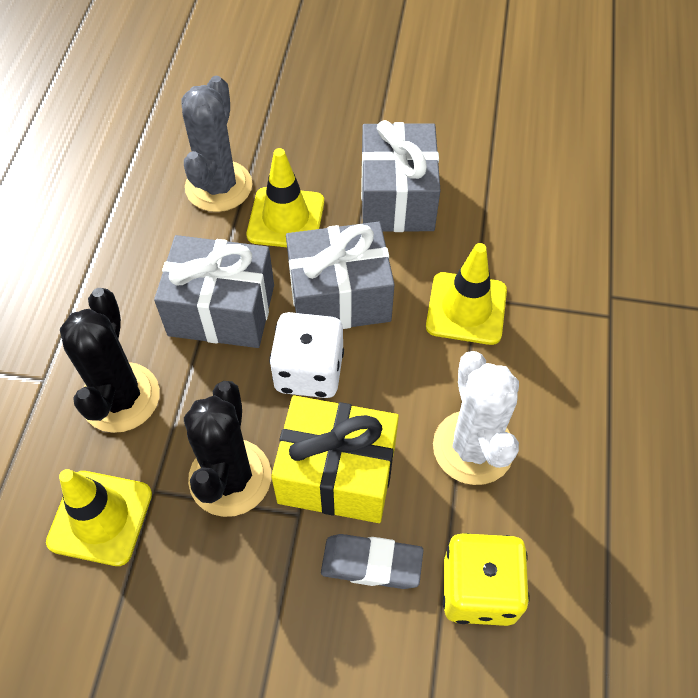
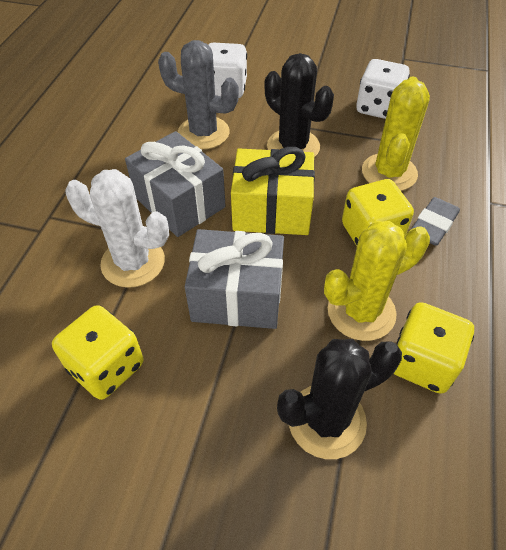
grey gift: [154,235,274,348] [286,222,395,329] [361,120,441,232] = 3 -> [125,131,226,237] [185,229,284,329] = 2
white dice: [269,312,344,398] = 1 -> [208,43,247,98] [356,59,410,119] = 2
yellow cactus: none = 0 -> [324,221,430,341] [362,76,430,191] = 2
yellow dice: [443,533,530,626] = 1 -> [52,305,144,400] [342,179,414,246] [393,302,474,394] = 3
yellow traffic cone: [46,469,152,566] [247,148,324,247] [426,243,507,345] = 3 -> none = 0

